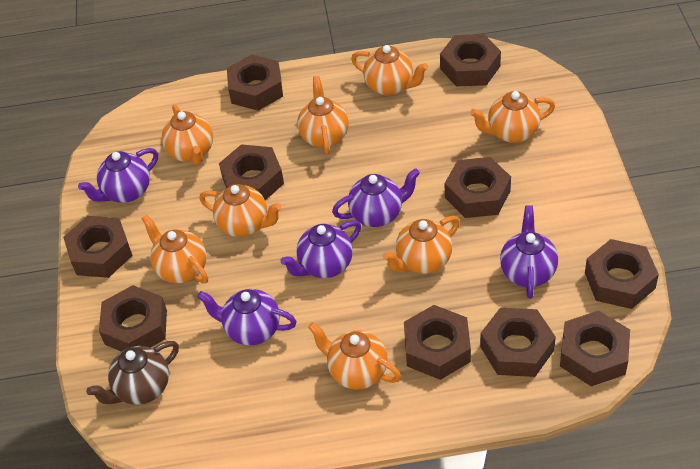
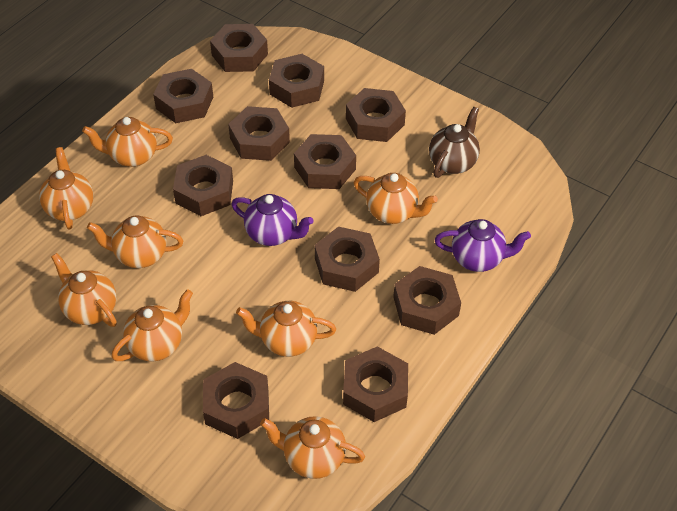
brown nut: [63,216,133,278] [99,285,167,351] [219,144,284,200] [227,55,283,111] [404,305,471,380] [440,34,501,86] [445,157,511,218] [480,308,556,377] [560,310,630,386] [585,239,659,309] = 10 -> [153,69,213,123] [173,155,233,216] [203,362,269,439] [210,24,268,72] [228,106,290,161] [269,54,324,108] [294,134,356,189] [315,227,380,292] [343,347,408,422] [346,88,406,142] [393,266,461,335] = 11
purple teapot: [78,148,158,203] [197,289,297,346] [280,220,361,278] [332,168,420,227] [500,205,558,299] = 5 -> [231,194,313,246] [435,219,531,272] = 2

